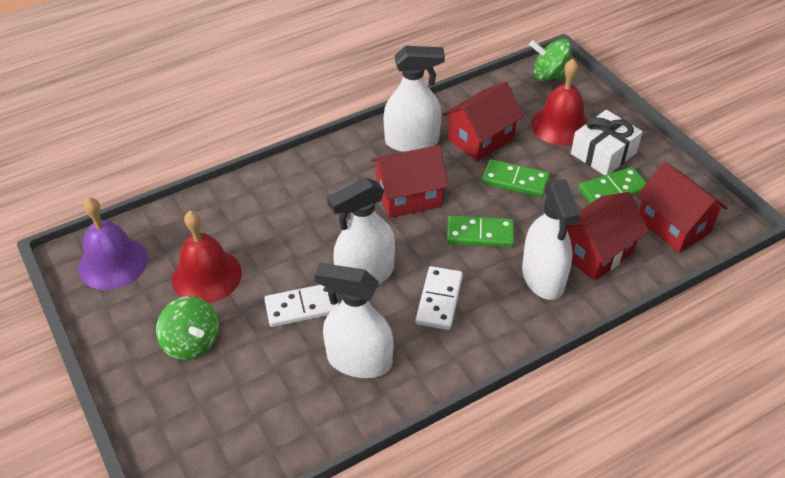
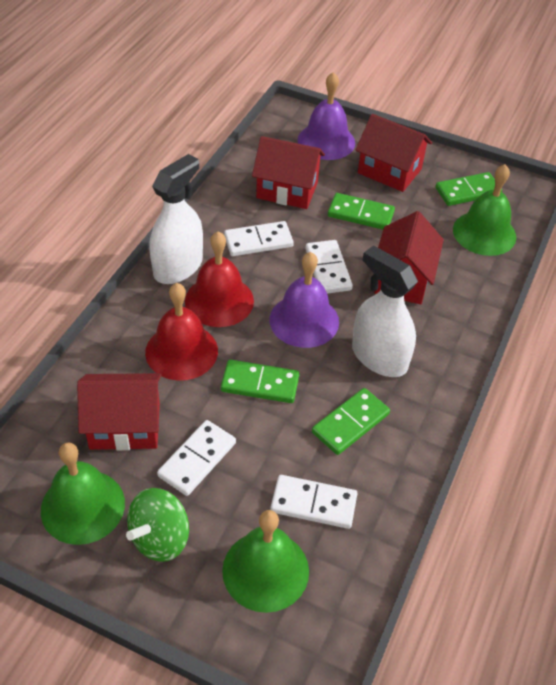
green bell: none = 0 -> [41,442,125,545] [222,510,309,613] [453,164,516,256] = 3
green domino: [447,216,514,248] [482,159,550,198] [578,167,647,203] = 3 -> [221,359,299,403] [312,388,390,455] [328,193,395,230] [435,172,502,206] = 4
green spinning top: [156,296,219,360] [529,39,571,81] = 2 -> [126,488,189,562] = 1
purple bell: [78,197,148,290] = 1 -> [269,252,339,348] [297,72,355,160] = 2
white domino: [264,285,339,327] [416,266,463,330] = 2 -> [157,420,236,496] [224,221,294,256] [270,475,358,529] [306,240,353,294] = 4
white gift: [571,110,643,175] = 1 -> none = 0
white spray bottle: [314,263,394,378] [327,178,395,285] [383,46,445,152] [522,179,581,300] = 4 -> [149,154,203,284] [352,245,418,377] = 2

